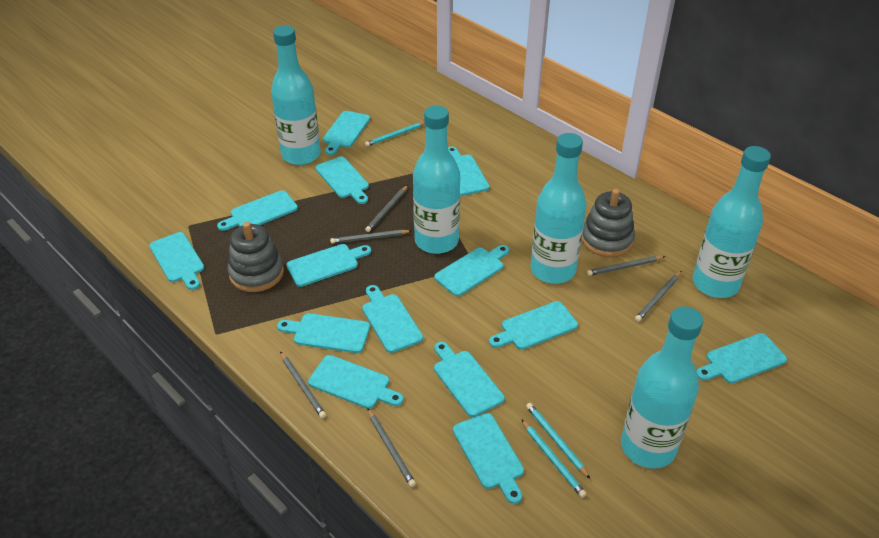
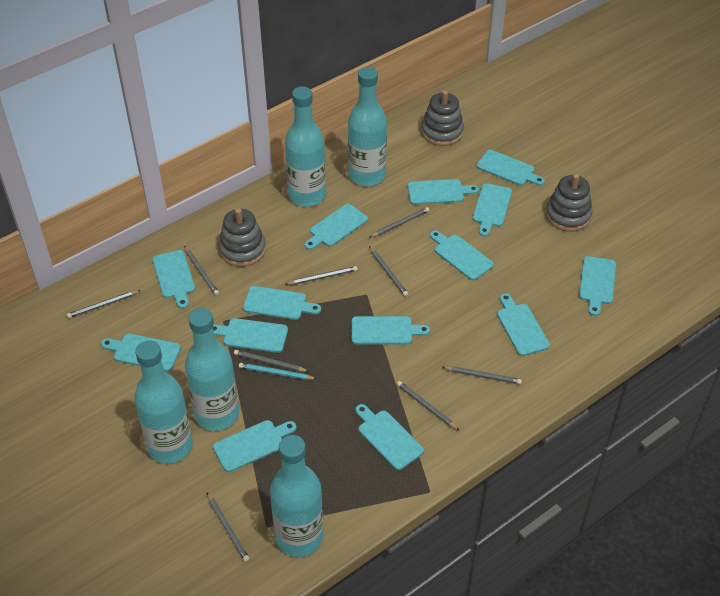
grey pencil: [280,352,326,418] [330,230,411,244] [365,185,408,232] [368,409,416,487] [587,256,666,276] [635,271,681,322] = 6 -> [67,290,141,318] [184,246,219,295] [207,492,250,562] [234,350,309,372] [286,266,358,285] [369,207,429,238] [369,246,408,296] [397,381,460,431] [442,366,522,384] = 9
grey stacking toy: [227,222,284,292] [582,189,635,257] = 2 -> [219,208,266,267] [421,90,464,146] [546,174,592,232] = 3
turquoise pencil: [365,122,425,147] [521,419,586,498] [526,403,590,479] = 3 -> [239,363,317,380] = 1

